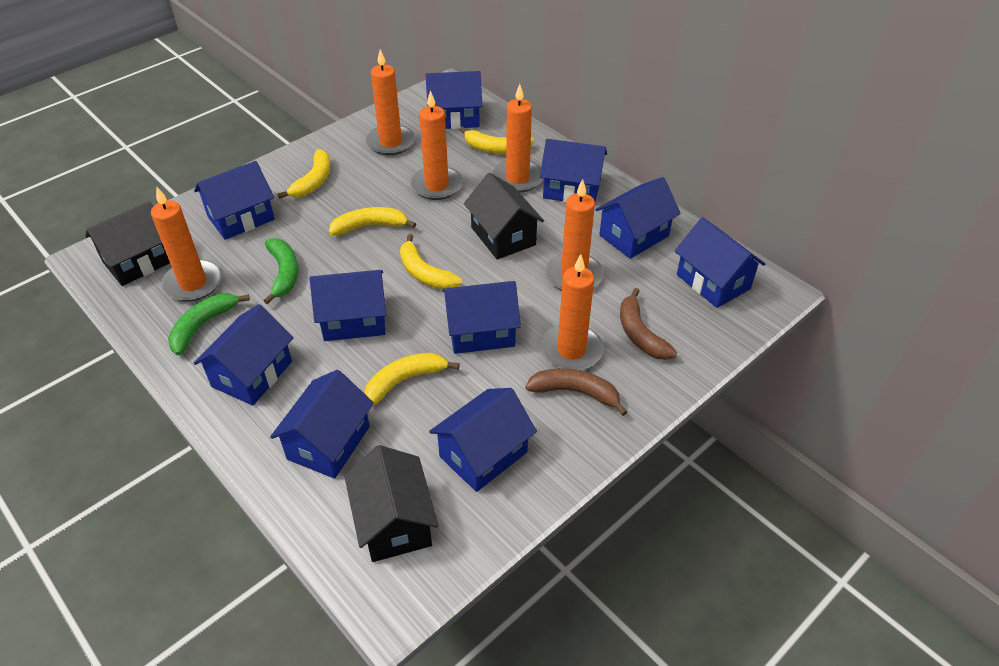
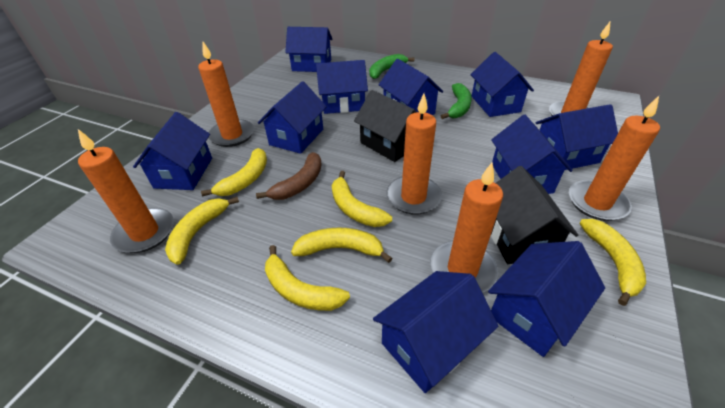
black house: [85,201,170,286] [344,445,439,562] [464,173,544,259] = 3 -> [354,90,417,162] [491,166,578,264] = 2
brown banana: [525,368,627,416] [620,288,677,360] = 2 -> [256,152,322,200] = 1
yellow banana: [277,149,331,199] [329,207,416,235] [364,352,460,407] [400,234,462,289] [460,126,534,154] = 5 -> [165,197,239,265] [201,148,267,196] [265,245,350,311] [291,227,393,263] [332,171,392,227] [579,219,646,306] = 6

